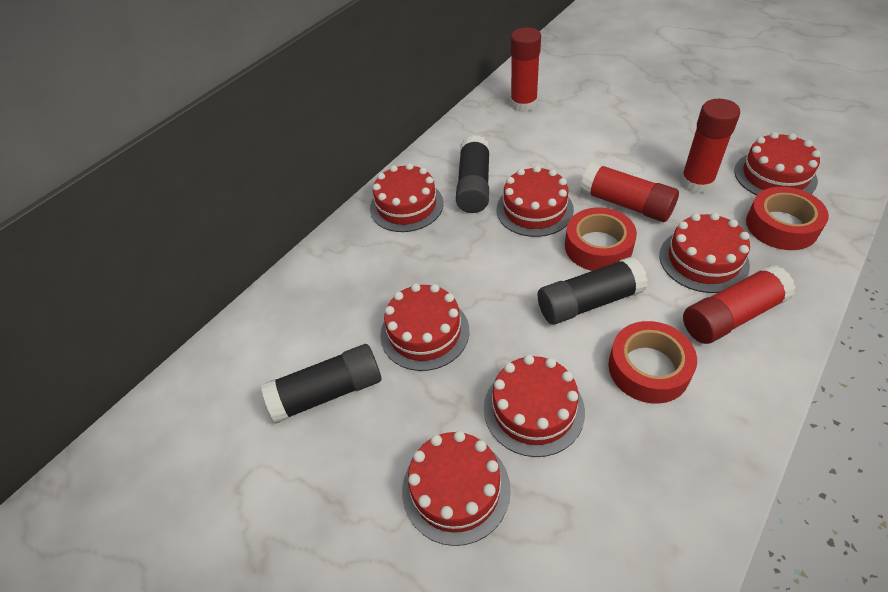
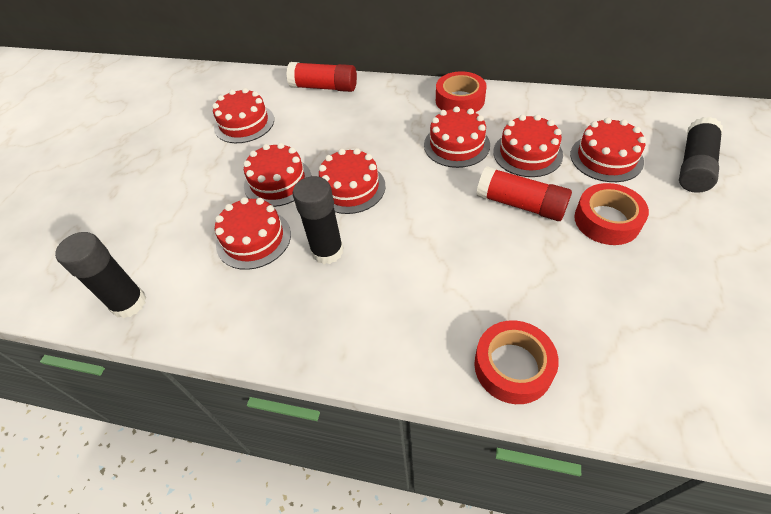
red glue stick: [511,27,541,112] [580,162,679,222] [680,99,740,194] [683,265,796,344] = 4 -> [286,62,357,92] [476,166,572,221] = 2

